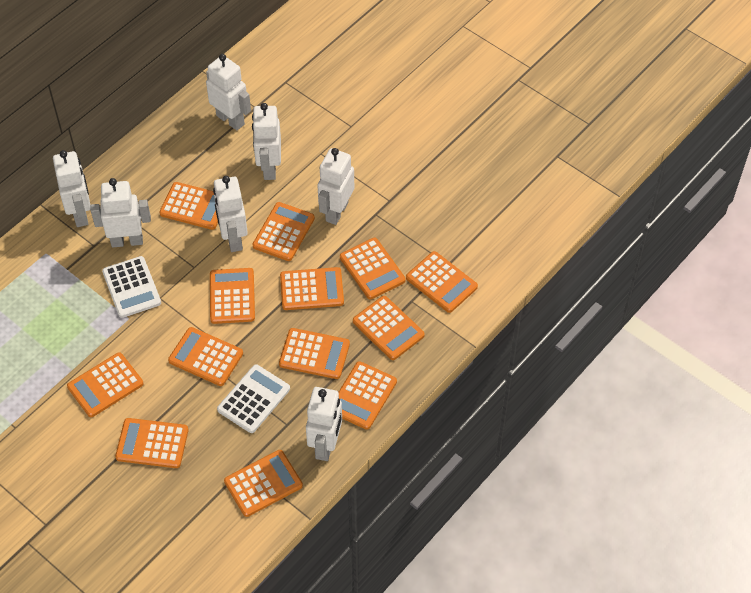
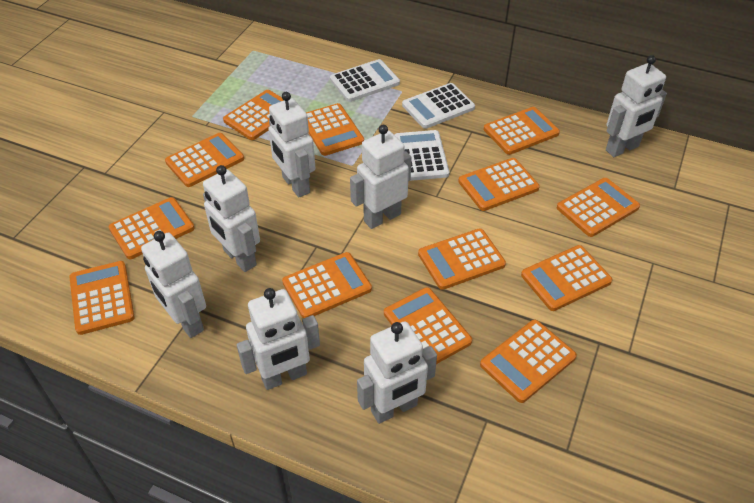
white calculator: [102,256,161,318] [217,365,290,433] = 2 -> [330,59,400,102] [394,130,449,181] [402,83,475,129] = 3

